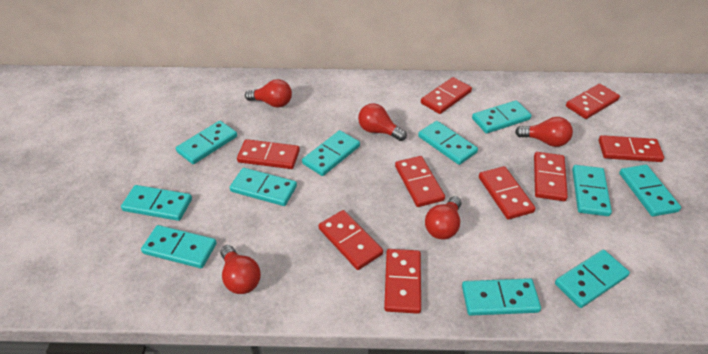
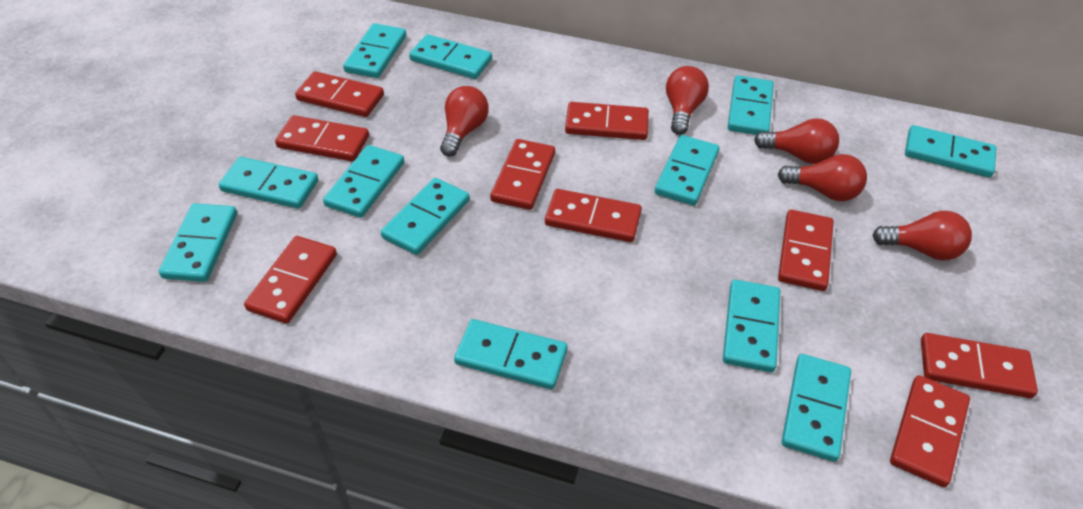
turquoise domino: [121,185,192,221] [141,225,217,268] [176,121,237,164] [230,168,297,206] [302,130,360,176] [418,121,478,165] [462,278,541,316] [472,100,531,134] [555,250,630,308] [572,165,612,216] [619,165,681,216] = 11 -> [159,203,237,282] [219,157,318,209] [323,145,404,218] [343,23,406,78] [381,178,470,255] [409,34,492,79] [454,319,567,389] [655,135,719,206] [723,280,781,372] [728,75,774,135] [782,354,851,462] [905,125,997,177] = 12

